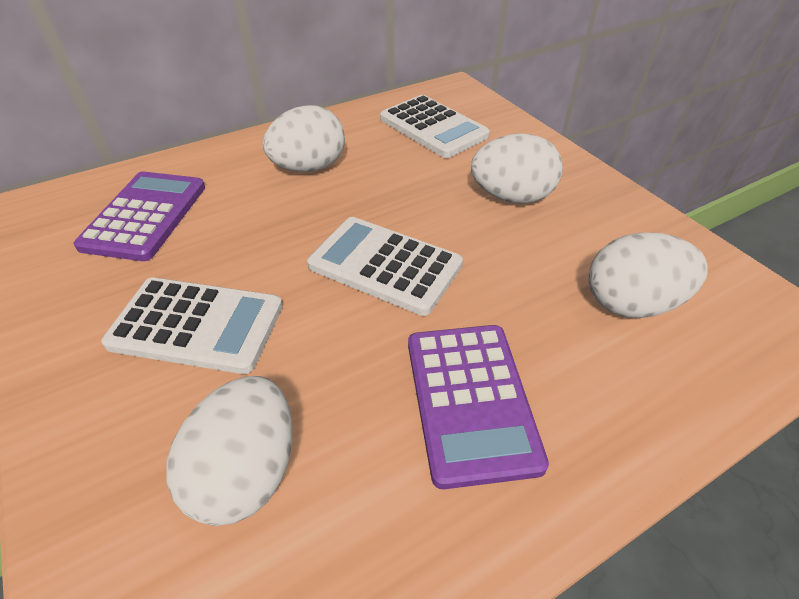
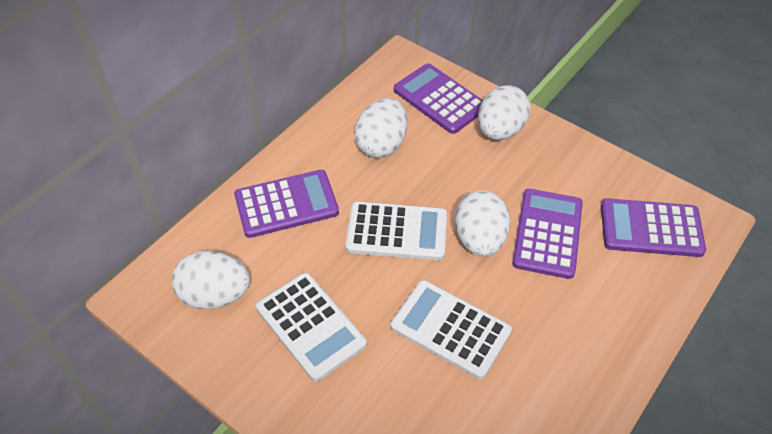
purple calculator: [74,172,205,261] [408,325,549,489] = 2 -> [234,170,339,238] [394,64,483,134] [512,189,583,279] [601,198,706,257] = 4

